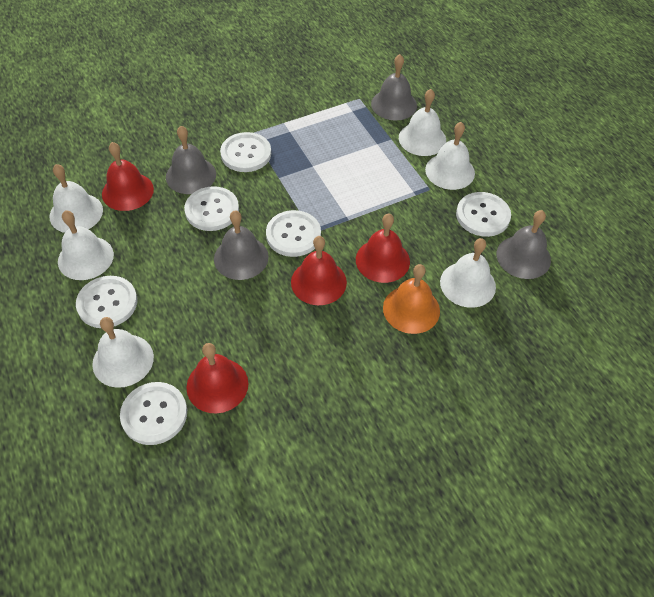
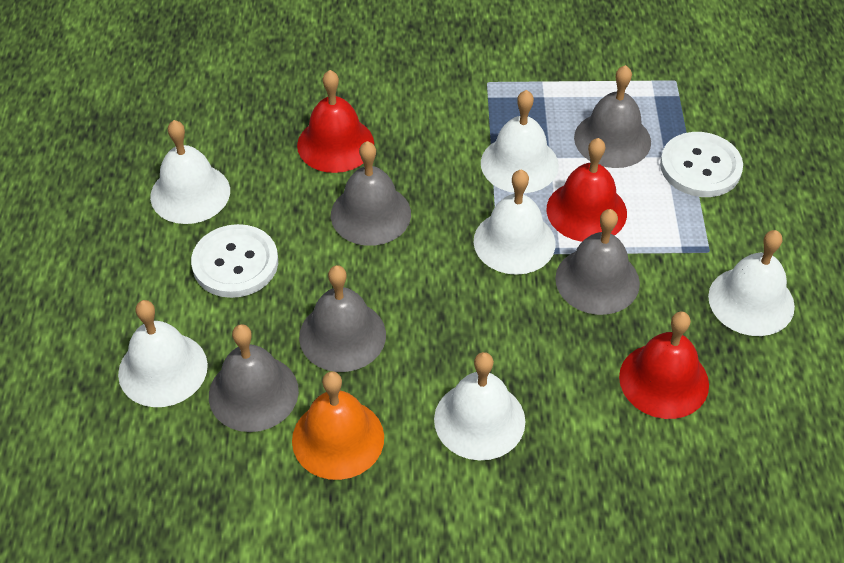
grey bell: [166,126,216,194] [214,211,269,280] [371,54,417,120] [496,210,551,279] = 4 -> [209,324,299,432] [299,265,386,372] [331,141,411,246] [555,209,640,315] [574,65,651,168] = 5
red bell: [102,142,154,211] [187,343,248,413] [291,236,347,305] [356,214,410,283] = 4 -> [297,70,374,173] [546,138,627,242] [619,311,709,419] = 3
white button: [76,276,137,328] [120,382,187,445] [184,186,239,231] [220,132,271,172] [266,210,321,257] [456,192,511,237] = 6 -> [191,224,278,298] [660,132,743,197] = 2

